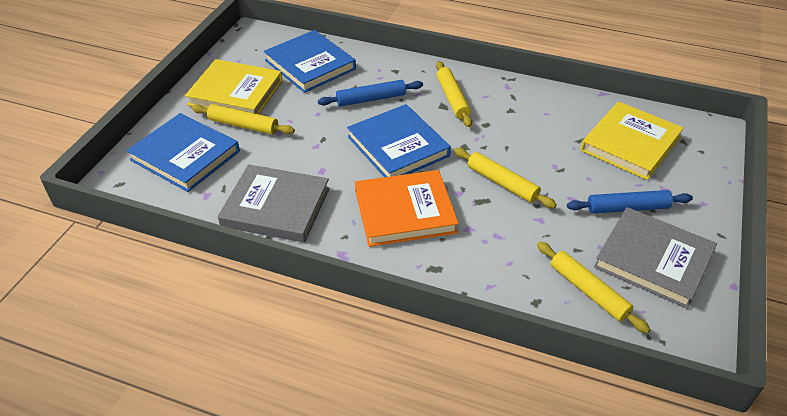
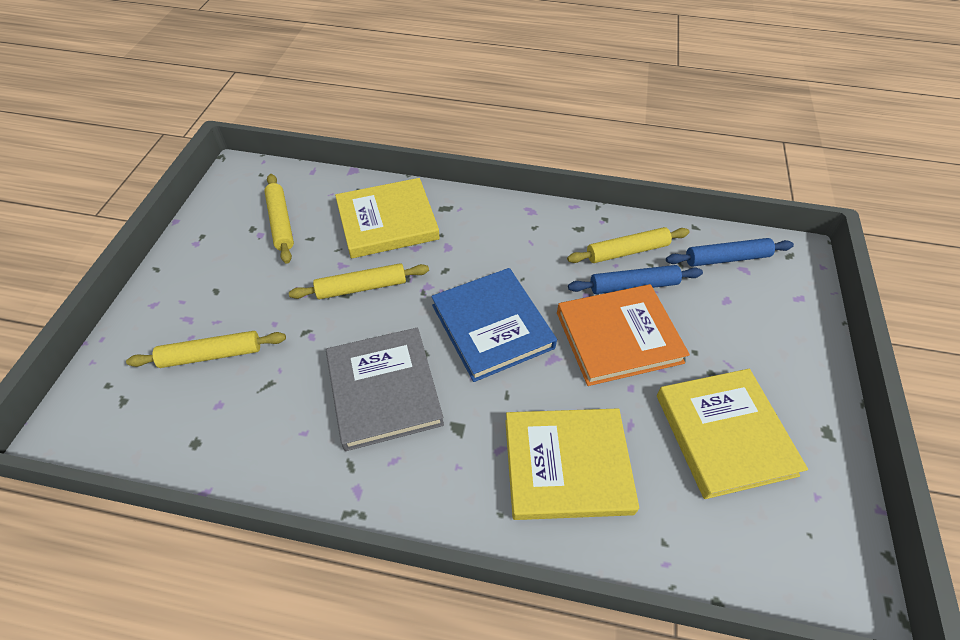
blue book: [127,113,240,192] [264,30,356,93] [347,104,451,177] = 3 -> [431,268,557,382] = 1
grey book: [218,164,330,243] [594,207,717,309] = 2 -> [326,328,444,451] = 1
yellow book: [185,59,283,114] [581,102,684,180] = 2 -> [335,178,440,258] [505,408,639,520] [657,369,808,499] = 3

